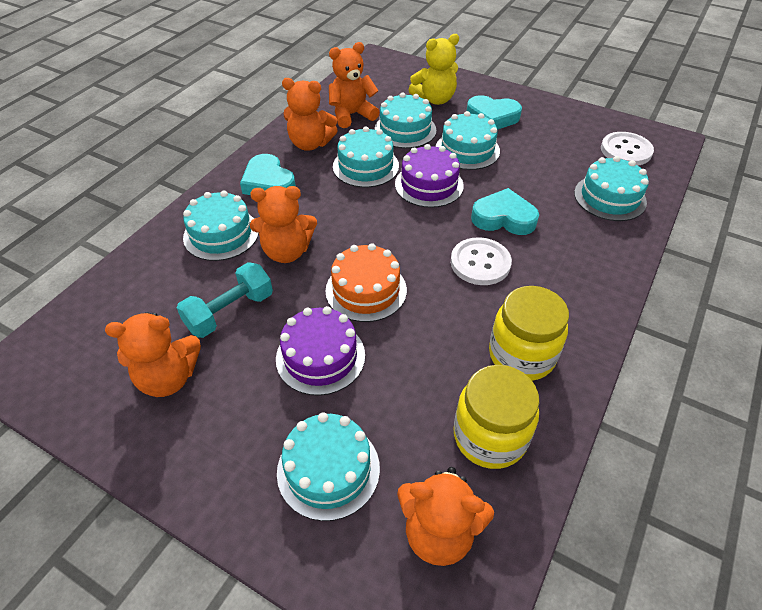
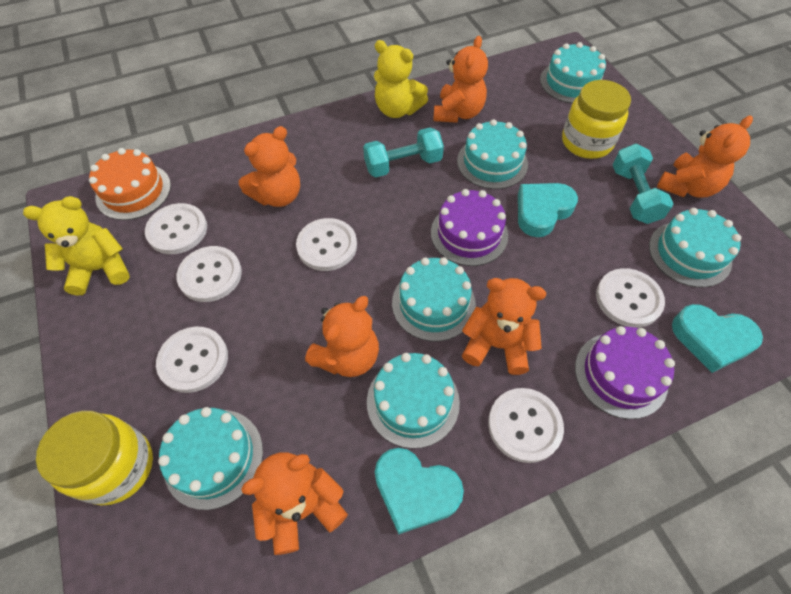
orange teddy bear: [105,312,201,397] [250,186,317,263] [282,78,338,151] [329,42,379,128] [397,467,494,566] = 5 -> [239,126,300,207] [241,452,348,555] [305,296,379,377] [433,36,488,123] [462,278,546,375] [657,115,753,198] = 6
turquoise dumbbell: [177,262,273,338] = 1 -> [363,127,444,177] [612,143,673,224] = 2
white button: [451,237,512,285] [601,132,654,166] = 2 -> [145,203,207,254] [156,327,228,393] [176,246,242,302] [296,218,357,271] [488,388,564,463] [596,268,665,328] = 6
yellow teddy bear: [409,34,459,105] = 1 -> [23,196,130,295] [374,40,428,118] = 2

